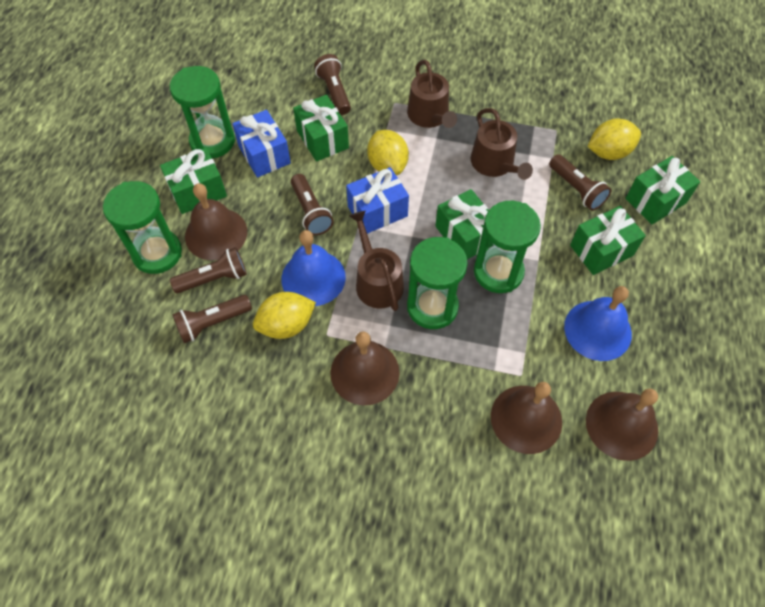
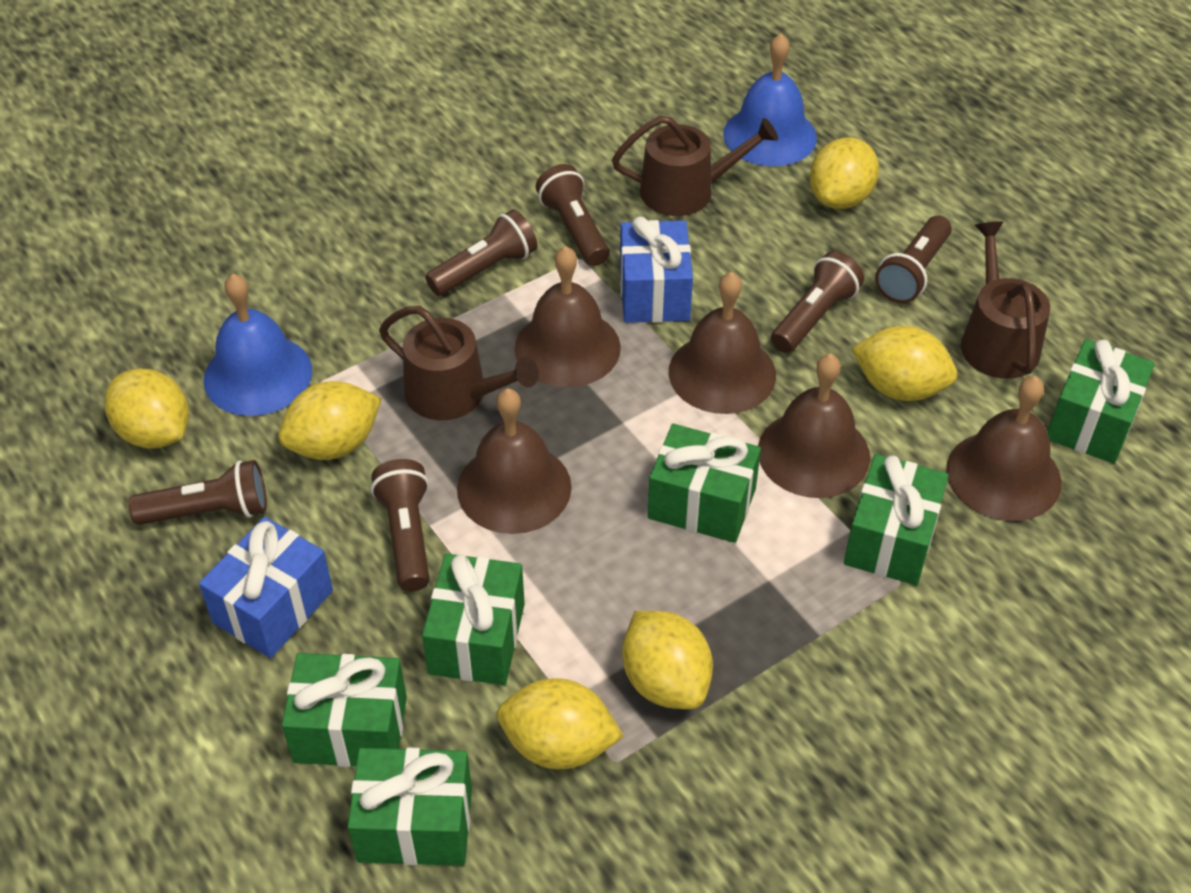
brown bell: [185,183,247,260] [331,331,400,405] [491,382,562,454] [586,389,658,461] = 4 -> [457,388,572,534] [515,246,621,388] [669,272,776,414] [758,353,870,498] [946,376,1061,521] = 5
brown flashlight: [170,247,247,293] [172,295,252,343] [291,174,334,236] [314,54,351,115] [549,154,611,211] = 5 -> [128,460,267,525] [371,459,430,591] [425,209,538,296] [536,164,609,266] [771,251,864,353] [875,215,952,303] = 6
green gift: [160,148,227,214] [293,95,349,162] [435,189,494,259] [570,206,646,275] [625,156,700,224] = 5 -> [282,653,407,767] [347,748,472,866] [422,554,525,685] [648,424,761,543] [844,454,949,585] [1047,339,1155,464] = 6
green hourglass: [103,181,182,274] [170,66,235,158] [407,237,468,329] [474,201,541,293] = 4 -> none = 0
yellow lemon: [253,292,316,339] [367,130,409,175] [587,119,641,160] = 3 -> [105,368,189,448] [278,381,382,460] [497,678,624,769] [622,611,713,709] [810,137,879,209] [851,326,958,401] = 6

